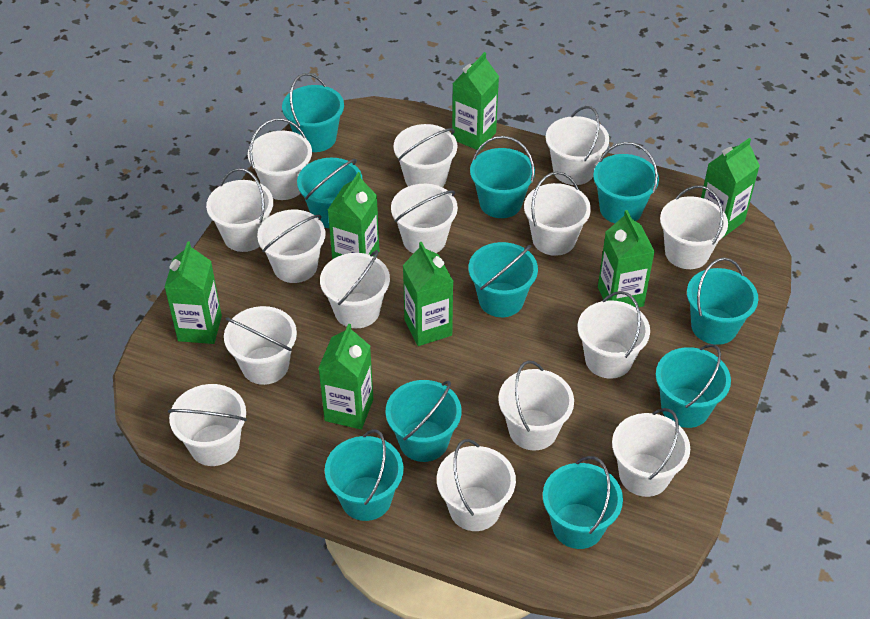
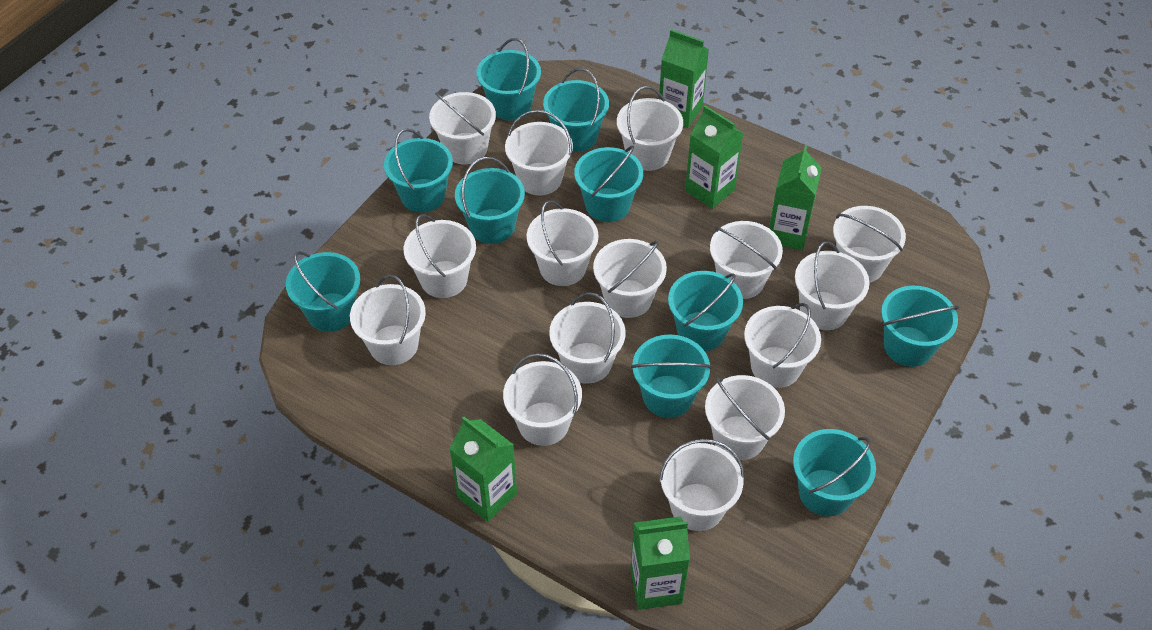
green carton: [165,241,222,344] [318,324,373,429] [328,172,379,259] [403,242,454,346] [452,52,499,151] [598,210,655,307] [701,138,760,237] = 7 -> [449,417,517,522] [630,516,690,610] [659,29,709,128] [685,105,743,209] [769,145,822,250] = 5

